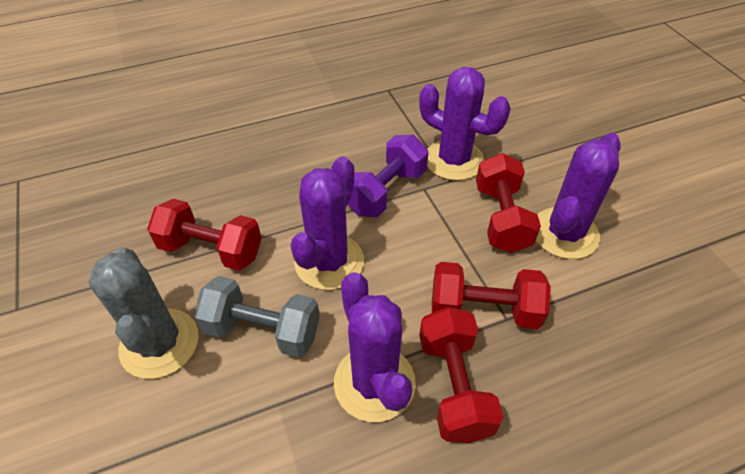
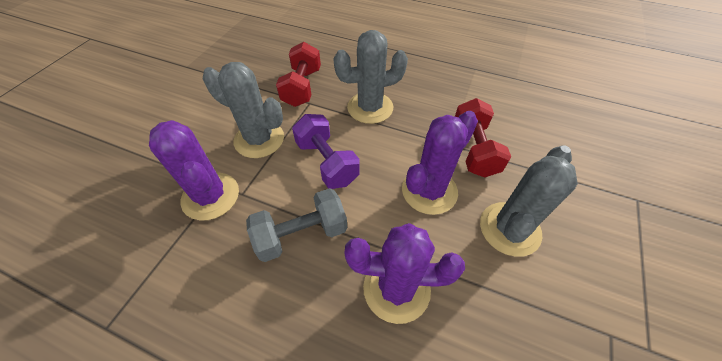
grey cactus: [89,247,199,379] = 1 -> [203,62,284,158] [333,30,408,124] [480,146,578,257] = 3
purple cactus: [291,156,364,290] [334,272,416,422] [419,67,511,181] [536,133,621,259] = 4 -> [149,120,239,221] [344,223,465,324] [402,111,478,215] = 3
red dumbbell: [147,199,261,271] [419,307,503,443] [432,262,551,329] [476,153,541,253] = 4 -> [276,42,321,107] [455,98,511,178] = 2

